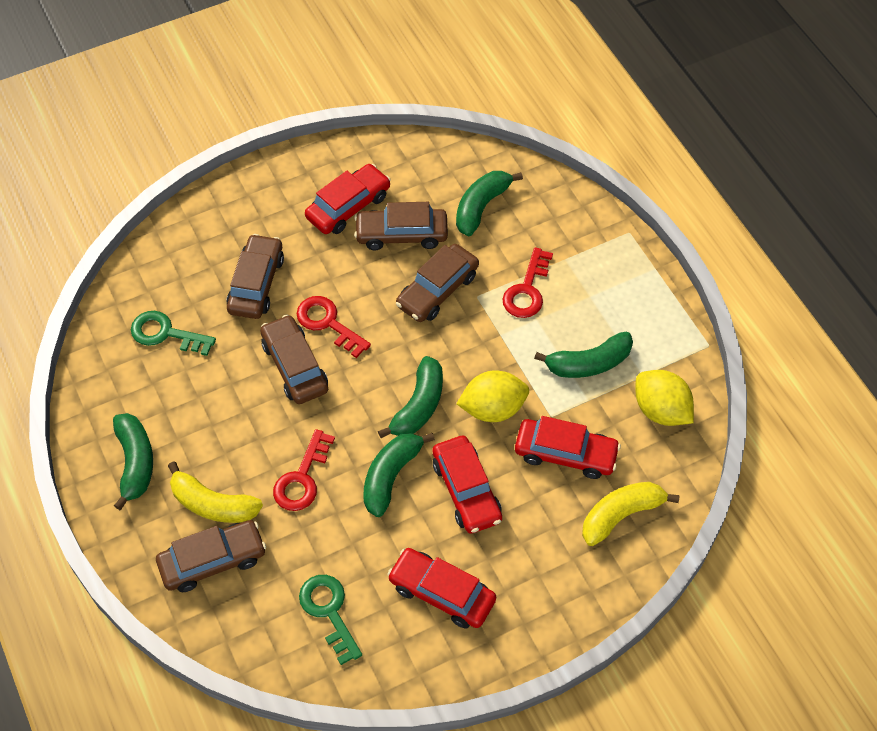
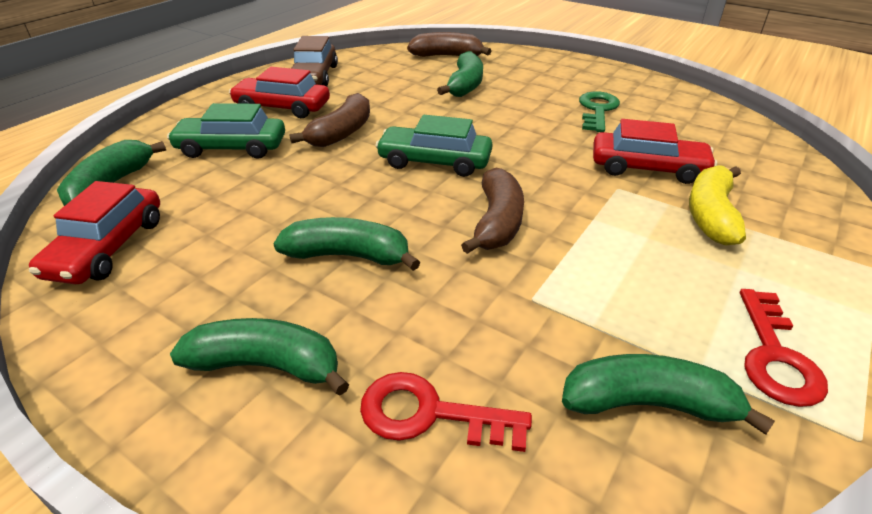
brown banana: none = 0 -> [289,93,370,147] [407,32,491,57] [461,168,524,254] = 3
brown car: [156,520,266,592] [226,234,284,319] [260,314,328,404] [354,202,448,250] [396,244,479,322] = 5 -> [291,36,338,86] = 1
green car: none = 0 -> [167,103,285,159] [375,115,492,177] = 2
green key: [131,311,216,356] [299,575,362,665] = 2 -> [579,91,620,132] = 1
red car: [305,164,391,234] [387,548,496,629] [432,435,502,534] [515,416,621,479] = 4 -> [29,181,160,284] [229,67,330,118] [593,119,717,184] = 3
red key: [273,429,335,511] [297,296,371,358] [502,247,553,318] = 3 -> [360,372,532,452] [740,289,828,407] = 2
yellow banana: [168,461,263,523] [582,482,680,546] = 2 -> [689,165,746,246] = 1
yellow lemon: [457,370,529,422] [635,370,694,426] = 2 -> none = 0

